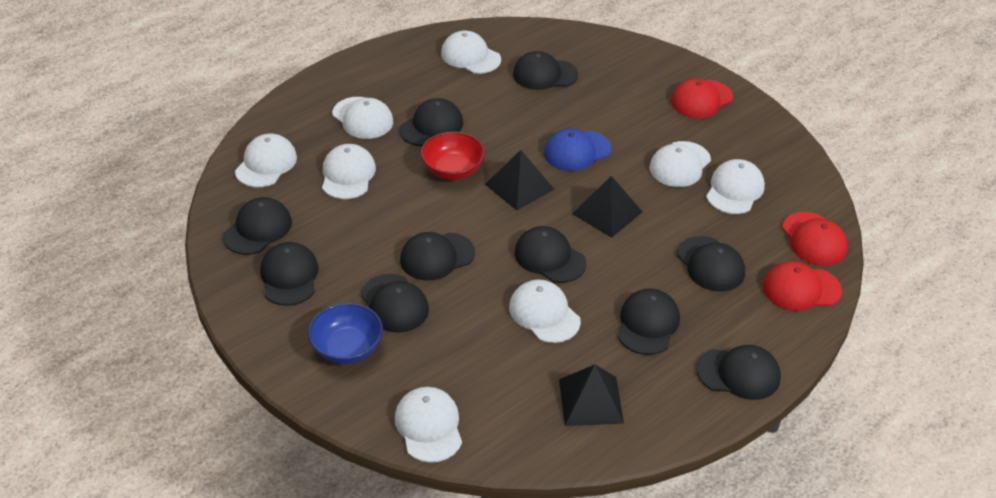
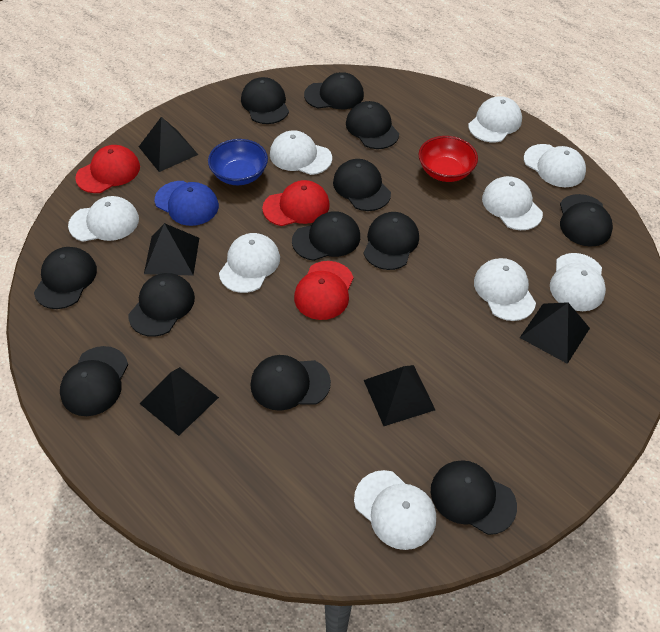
black cap: [223,197,292,255] [260,242,319,306] [361,274,429,333] [399,98,463,146] [400,232,475,280] [513,51,578,90] [514,226,586,283] [618,288,680,355] [677,236,745,292] [696,345,781,400] = 10 -> [34,247,97,309] [60,346,128,416] [128,273,195,337] [241,77,289,124] [250,355,331,411] [292,211,360,261] [304,72,364,109] [333,159,391,211] [346,101,399,149] [363,212,419,270] [431,460,517,535] [560,194,613,247] = 12
black pyramid: [485,150,554,210] [559,365,624,426] [572,176,643,238] = 3 -> [139,117,198,172] [140,367,219,436] [144,223,199,275] [364,365,435,426] [520,302,590,364] = 5
white cap: [235,134,297,187] [322,144,376,199] [332,97,393,139] [395,387,462,463] [441,31,501,74] [509,279,581,343] [649,141,711,187] [706,159,765,214] = 8 -> [68,196,139,242] [219,233,280,293] [270,130,332,175] [354,470,436,550] [468,96,522,142] [474,258,536,321] [482,176,543,230] [524,144,586,187] [550,253,606,311] = 9

